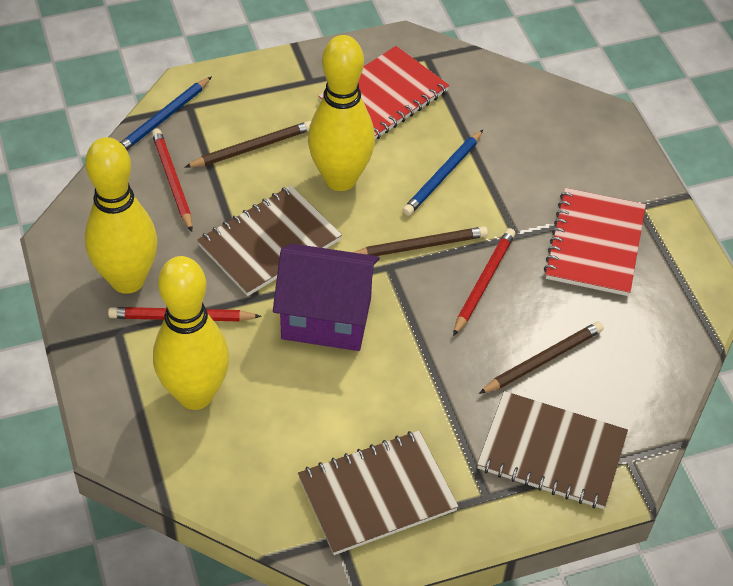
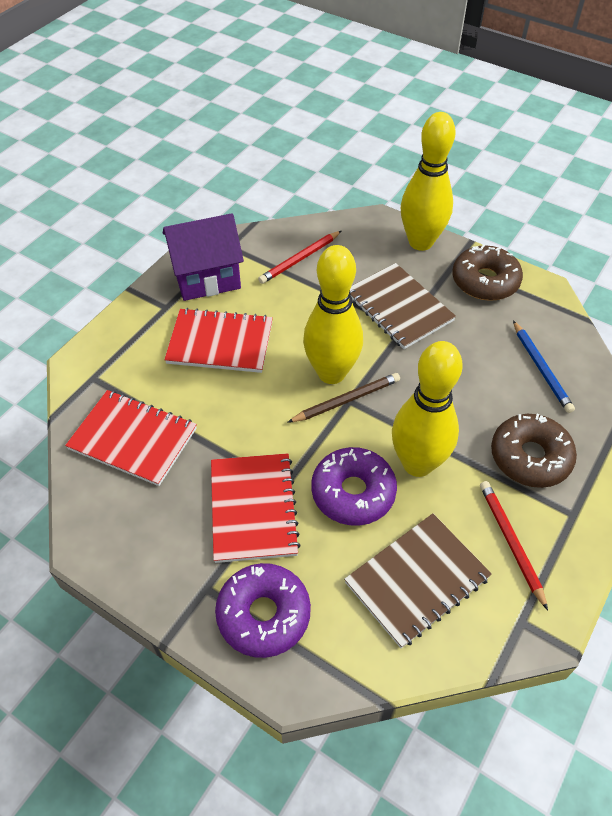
blue pencil: [120,77,211,150] [402,130,483,216] = 2 -> [513,320,575,413] = 1
brown donut: none = 0 -> [452,244,523,301] [491,414,577,488] = 2
brown notebook: [197,185,342,296] [298,431,459,555] [477,391,628,509] = 3 -> [344,513,492,648] [350,263,456,349] = 2
brown pencil: [184,121,311,168] [353,226,488,256] [479,321,604,394] = 3 -> [287,373,400,423] = 1
purple donut: none = 0 -> [215,563,311,658] [311,447,397,526] = 2
red notebook: [318,46,449,139] [544,188,646,296] = 2 -> [65,390,197,486] [164,308,273,373] [211,453,301,563] = 3
red pencil: [108,307,262,322] [152,129,192,232] [453,228,515,336] = 3 -> [258,231,341,284] [480,481,548,610] = 2

